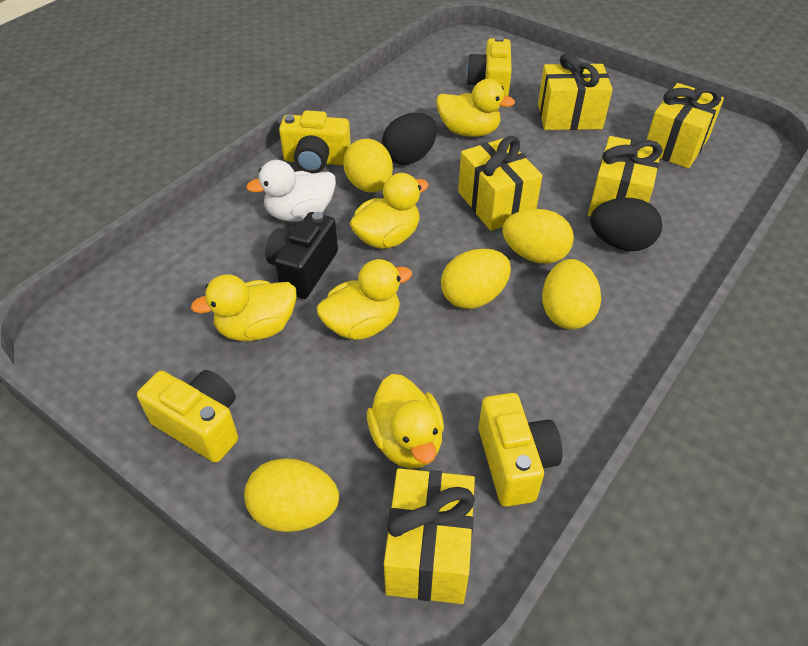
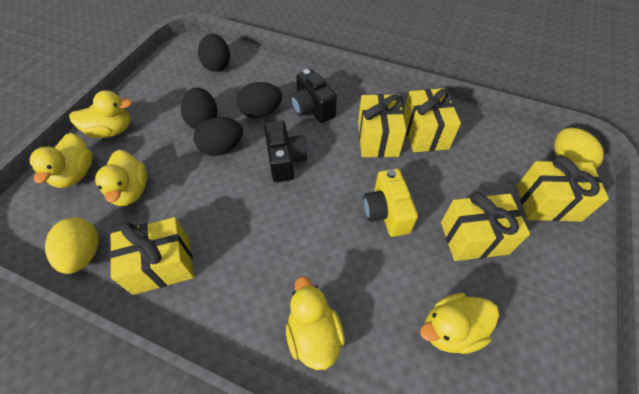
black camera: [265,212,338,299] = 1 -> [264,121,307,182] [290,69,337,123] = 2
black egg: [382,113,437,165] [590,198,662,251] = 2 -> [181,87,218,129] [194,117,243,156] [198,34,230,72] [237,82,282,118] = 4
white duck: [246,160,336,222] = 1 -> none = 0
yellow camera: [137,370,238,463] [279,110,351,174] [466,36,512,96] [479,393,563,507] = 4 -> [363,168,418,237] = 1
yellow egg: [244,458,339,532] [343,139,393,193] [441,249,511,309] [502,209,574,264] [542,259,601,329] = 5 -> [45,217,99,274] [554,128,604,170] = 2

